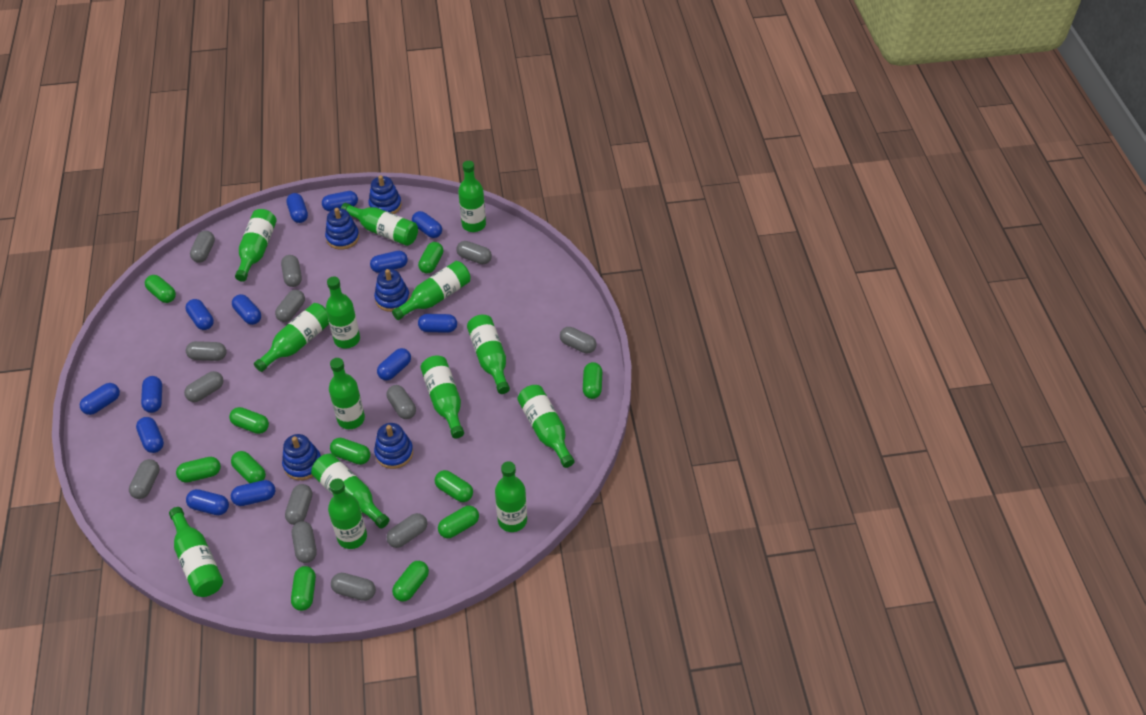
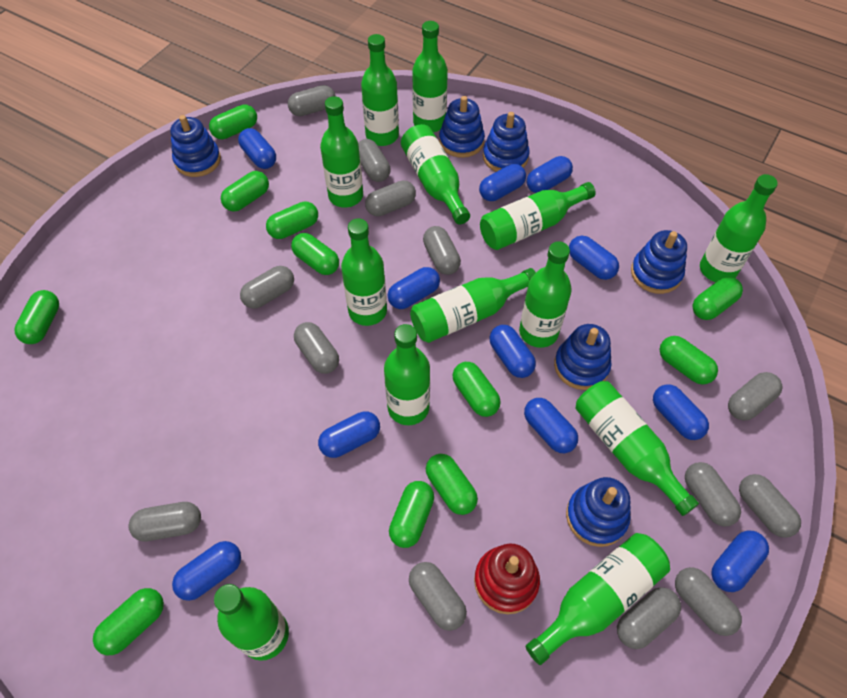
blue capsule: [80,383,120,415] [136,417,164,453] [141,376,162,413] [186,299,214,330] [186,489,229,515] [231,480,275,506] [232,294,261,325] [286,193,308,223] [322,191,358,212] [370,251,408,273] [377,348,411,380] [412,211,442,238] [418,314,457,333] = 13 -> [172,541,241,601] [238,128,276,169] [318,411,380,458] [388,267,440,309] [479,164,526,201] [489,325,536,378] [524,398,578,453] [527,156,573,193] [569,235,619,280] [653,384,709,440] [711,530,769,592] = 11
blue stacking toy: [282,434,321,480] [325,208,359,250] [368,175,402,214] [374,269,410,312] [374,423,413,469] = 5 -> [170,115,221,177] [439,96,485,158] [483,112,530,172] [554,324,612,390] [566,477,631,547] [631,230,687,294] = 6
green bottle: [169,507,223,597] [235,209,277,282] [254,303,329,372] [311,453,390,529] [326,276,360,348] [328,479,367,549] [329,358,365,429] [341,203,418,246] [392,261,471,320] [421,355,464,438] [458,161,486,232] [467,315,510,394] [495,461,527,532] [517,385,575,468] = 14 -> [214,584,289,661] [320,96,363,208] [341,219,387,326] [361,34,399,146] [384,324,430,425] [401,124,470,225] [410,268,536,343] [412,21,448,132] [480,182,596,250] [519,241,572,348] [525,533,670,665] [576,381,699,516] [700,174,778,282] = 13
red stacking toy: none = 0 -> [474,544,540,614] = 1

